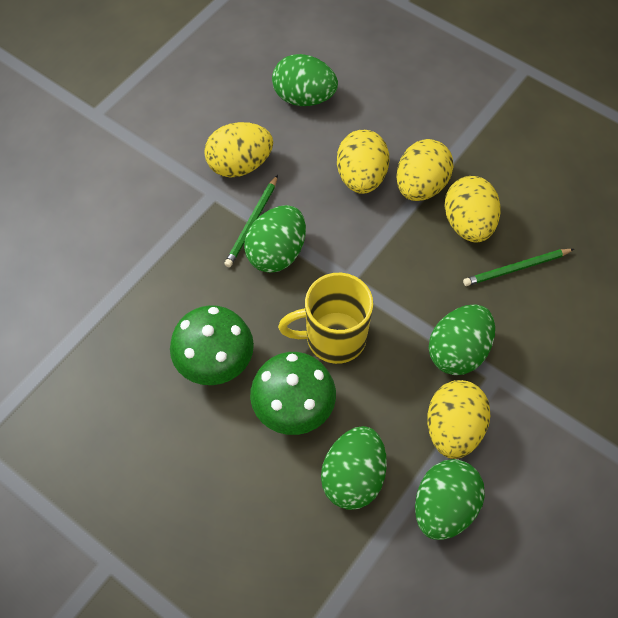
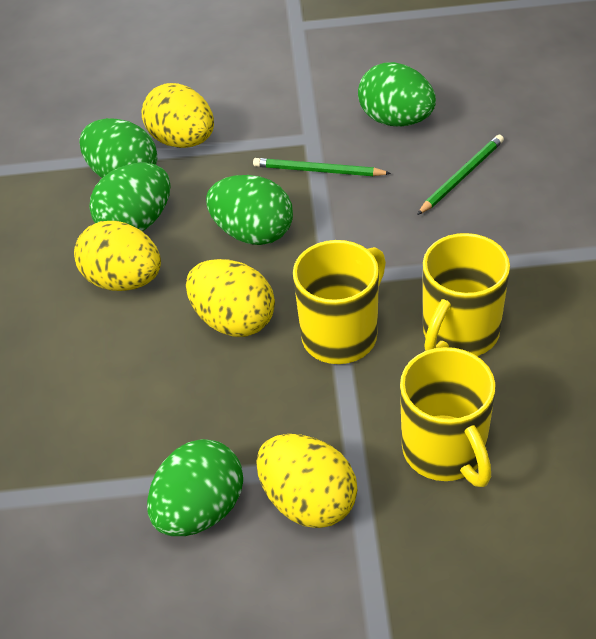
green mushroom: [170,305,254,385] [250,352,336,435] = 2 -> none = 0
yellow egg: [204,122,273,178] [337,130,389,194] [396,139,454,201] [427,380,490,459] [444,176,501,242] = 5 -> [74,221,161,291] [142,83,214,148] [186,259,275,337] [256,434,357,528] = 4
yellow mug: [278,273,373,364] = 1 -> [293,240,386,364] [400,347,495,487] [423,233,510,356] = 3

